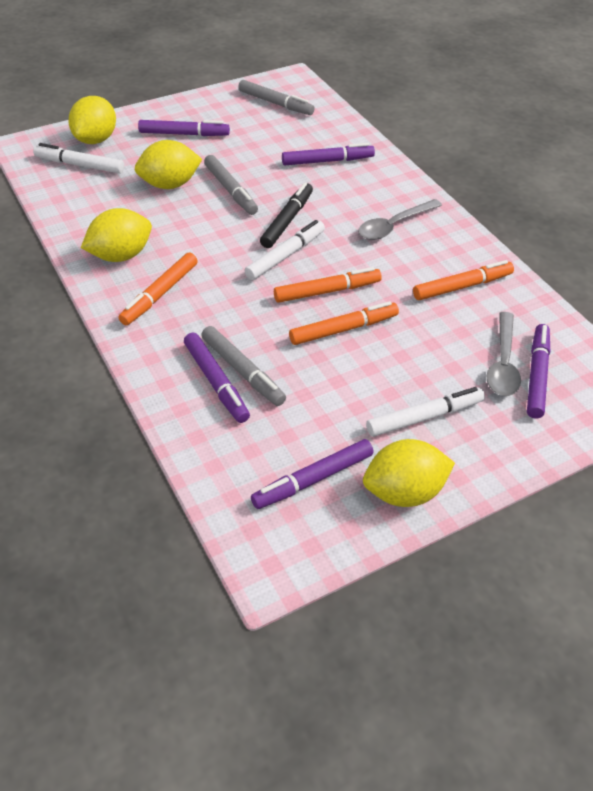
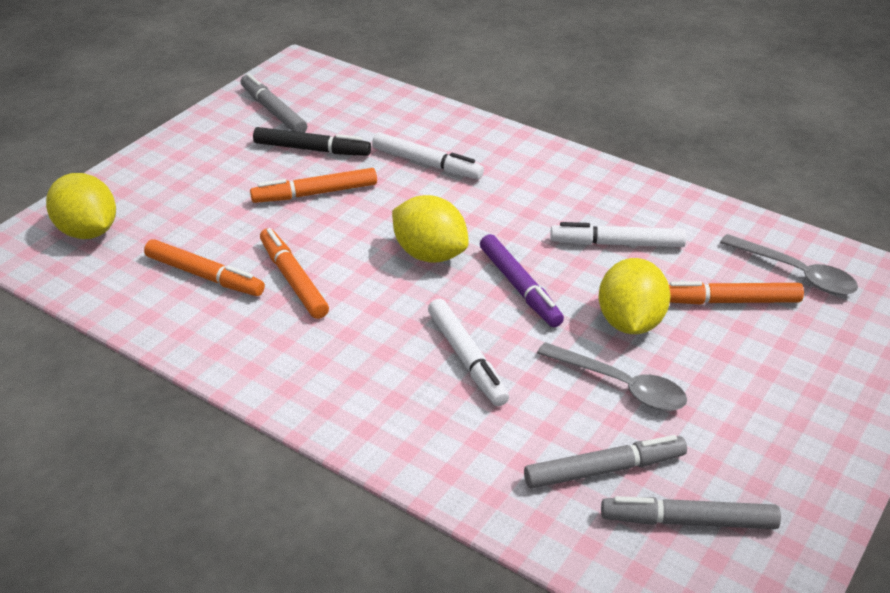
purple marker: [138,120,230,136] [184,333,250,423] [251,439,373,509] [282,143,375,165] [527,324,550,419] = 5 -> [480,234,564,327] = 1
yellow lemon: [68,96,116,144] [81,208,152,262] [135,140,202,189] [363,439,455,507] = 4 -> [46,173,116,239] [392,195,469,263] [598,258,671,334] = 3

